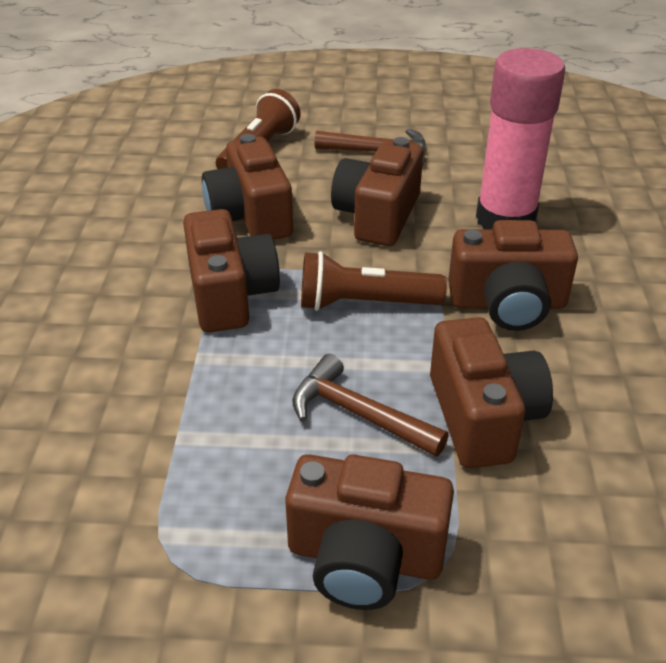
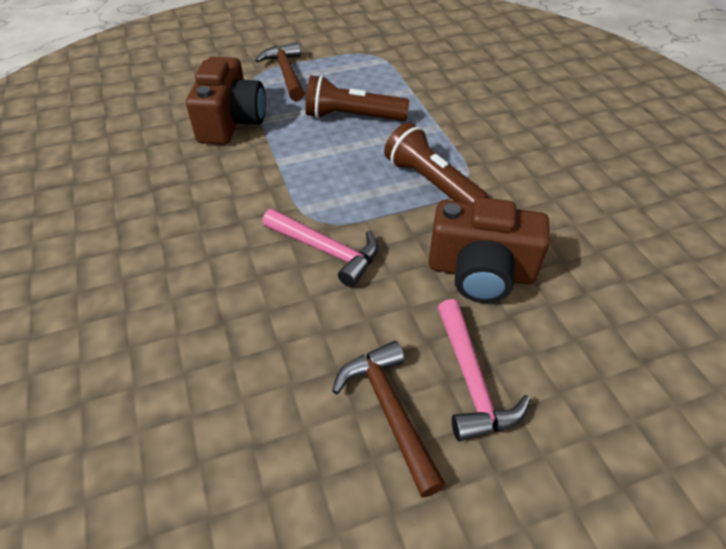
brown camera: [183,209,280,332] [202,134,293,240] [285,454,454,610] [331,137,423,246] [430,317,553,468] [448,220,578,331] = 6 -> [186,57,266,145] [429,197,550,303] = 2
pink glue stick: [476,48,565,229] = 1 -> none = 0
pink hammer: none = 0 -> [262,209,378,287] [438,299,531,441] = 2

